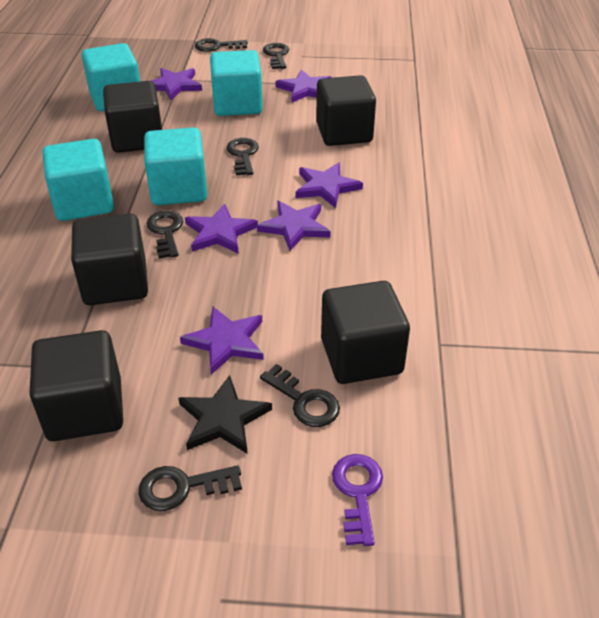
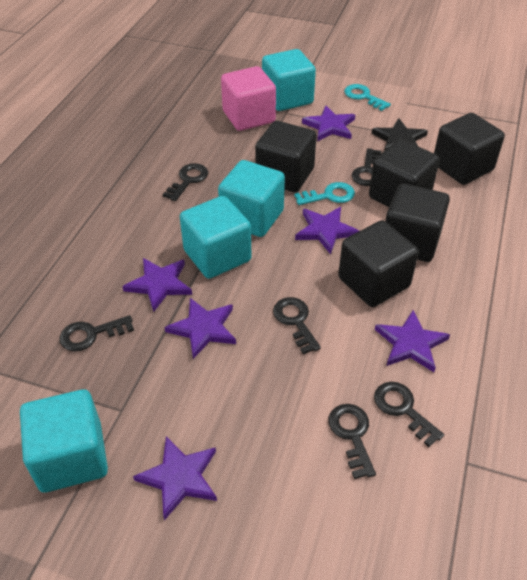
pink cube: none = 0 -> [221,66,276,131] = 1
purple key: [332,454,383,546] = 1 -> none = 0
turquoise key: none = 0 -> [294,182,355,205] [344,84,391,111] = 2

